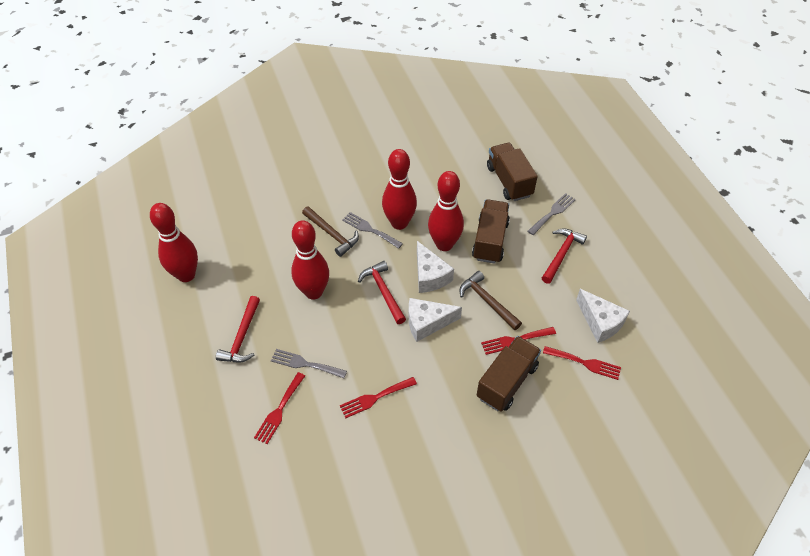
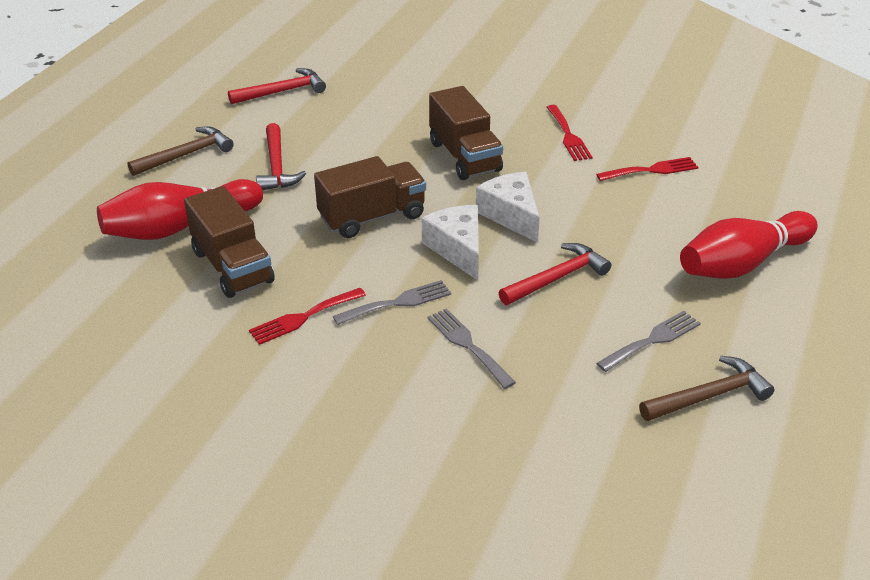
red bowling pin: [150,203,198,282] [291,220,329,300] [382,149,417,230] [428,171,464,251] = 4 -> [97,179,263,240] [680,211,818,279] = 2
red fork: [254,372,305,444] [340,377,417,418] [481,327,556,355] [543,346,621,380] = 4 -> [249,288,366,345] [547,105,592,161] [596,157,698,181] = 3
white cheese: [409,298,462,342] [417,241,454,293] [576,289,630,343] = 3 -> [422,205,479,280] [476,172,540,243] = 2

